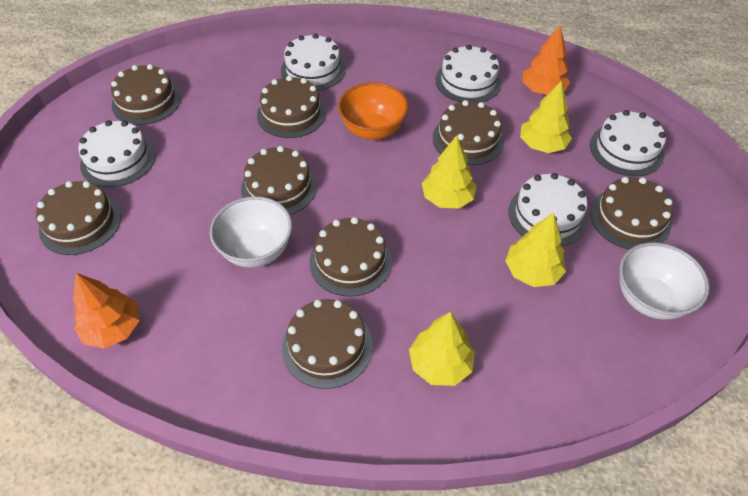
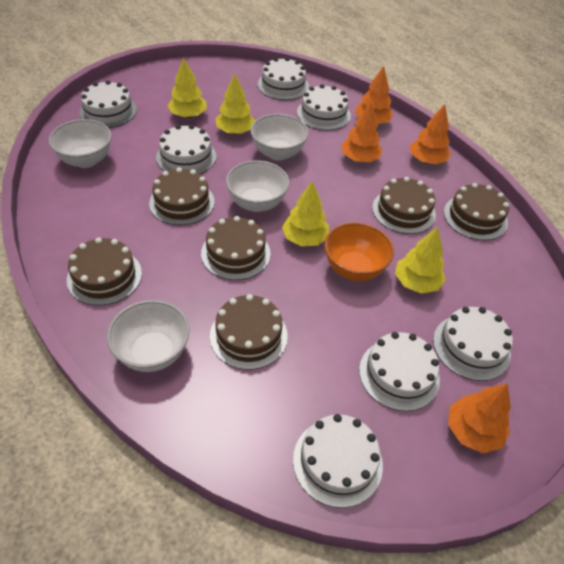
brown cake: [36,181,121,255] [111,64,181,125] [241,146,317,215] [257,76,326,138] [282,299,373,389] [309,217,392,297] [433,100,504,165] [590,177,673,250] = 8 -> [67,237,142,306] [149,167,214,225] [201,216,271,280] [210,294,288,370] [372,177,436,234] [444,183,509,240] = 6
orange tree: [73,273,140,348] [522,25,570,95] = 2 -> [341,102,382,162] [355,66,393,124] [410,104,451,164] [448,383,511,453] = 4
white bowl: [210,196,292,268] [619,242,709,320] = 2 -> [49,119,112,168] [107,300,190,372] [226,160,290,212] [250,114,309,161] = 4
white cake: [78,120,156,187] [281,34,346,91] [435,45,502,103] [508,173,588,246] [590,110,666,177] = 5 -> [80,80,137,128] [156,125,216,174] [258,57,309,100] [293,414,383,508] [297,84,351,131] [359,332,440,411] [433,307,513,381] = 7

